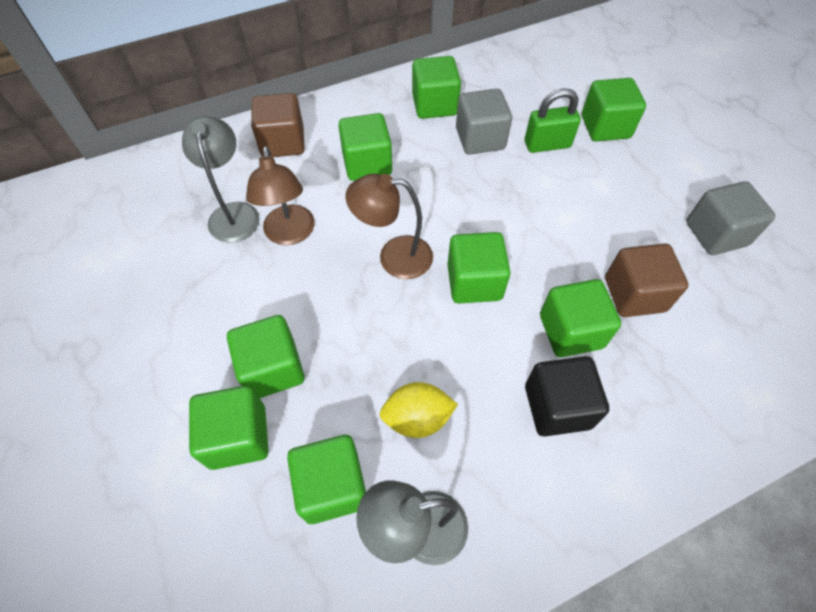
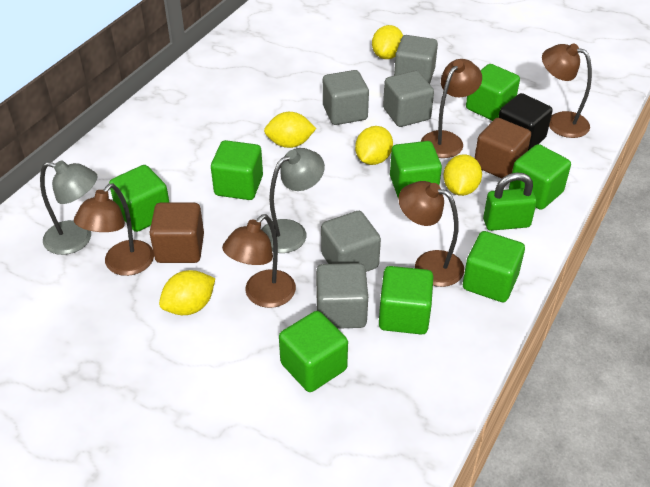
brown lamp: [246,146,315,245] [346,173,433,279] = 2 -> [74,184,154,276] [222,214,296,308] [398,181,464,287] [421,59,482,158] [542,44,592,138] = 5
grey cube: [456,89,512,155] [686,181,775,255] = 2 -> [316,263,368,329] [321,211,381,272] [323,70,369,125] [383,71,434,127] [394,35,438,84] = 5
yellow lemon: [380,382,458,438] = 1 -> [159,270,215,315] [264,112,316,148] [355,126,393,165] [372,25,403,59] [443,154,482,196] = 5

